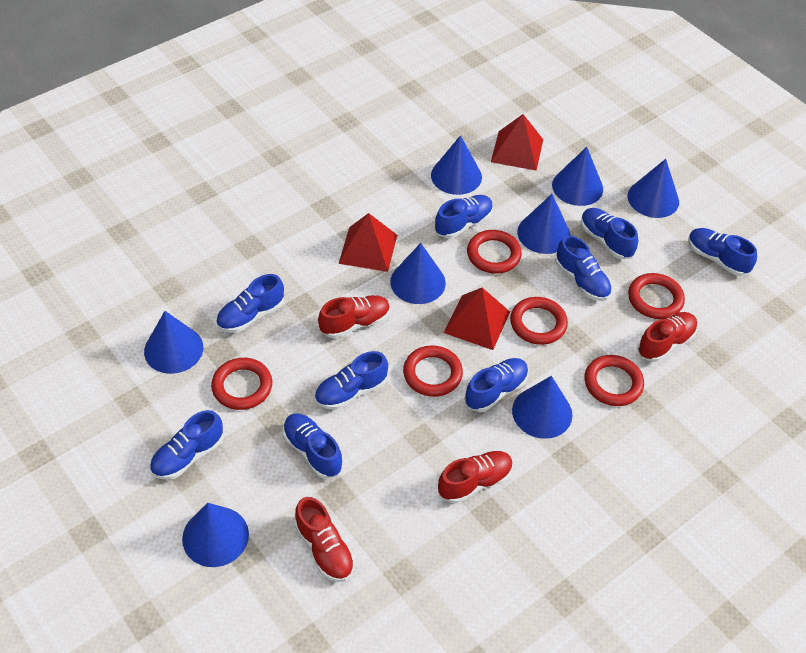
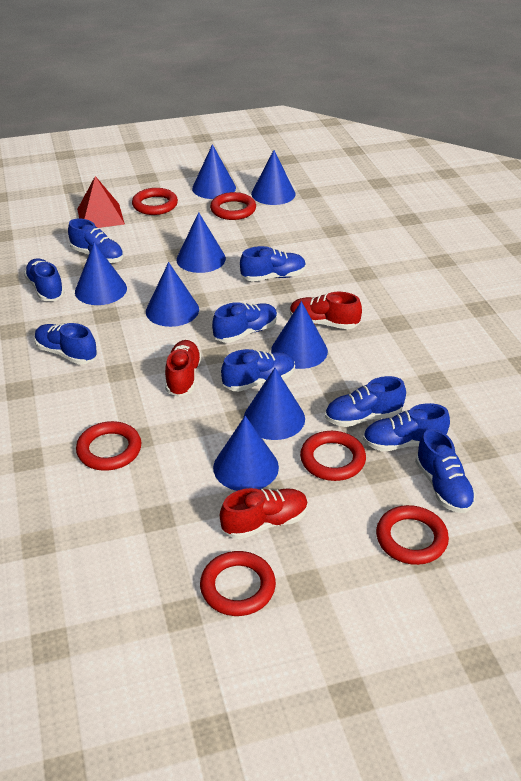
red pyramid: [339,213,397,272] [444,288,510,350] [491,114,543,171] = 3 -> [77,176,125,228] = 1
red shoe: [295,497,355,582] [318,295,390,338] [438,451,513,504] [637,312,698,362] = 4 -> [165,340,202,397] [220,488,308,539] [290,292,362,329] = 3

